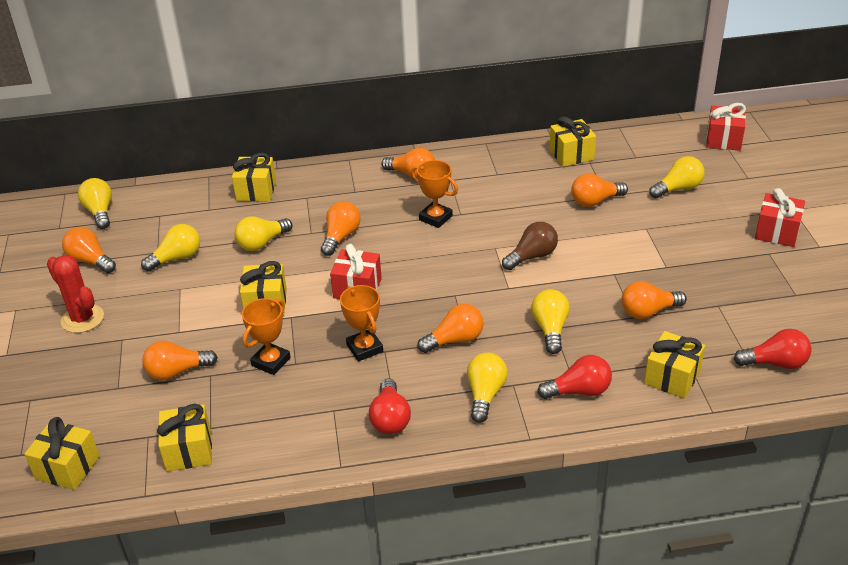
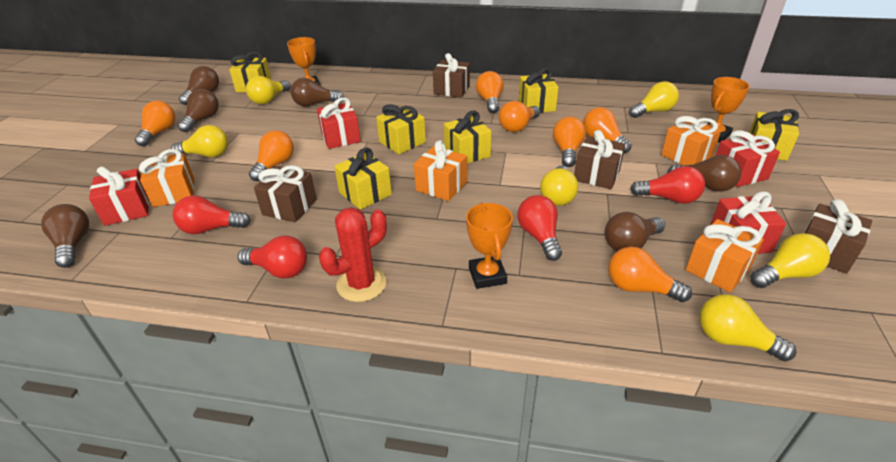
brown gift: none = 0 -> [254,165,317,223] [433,53,470,98] [574,130,625,189] [804,199,872,274] = 4
brown light bulb: [502,222,558,270] = 1 -> [41,204,89,268] [178,89,219,132] [179,66,219,105] [291,78,344,107] [605,212,665,251] [667,155,741,192] = 6
orange gift: none = 0 -> [139,149,195,207] [414,140,467,201] [661,116,721,166] [686,219,764,293] = 4
red gift: [330,244,382,299] [706,103,746,151] [755,188,805,247] = 3 -> [89,166,149,226] [317,97,361,149] [710,191,786,254] [716,130,780,187] = 4
red light bulb: [369,378,411,434] [537,355,612,399] [734,329,812,369] = 3 -> [173,195,251,234] [238,235,307,278] [517,195,562,261] [630,166,705,204] = 4

